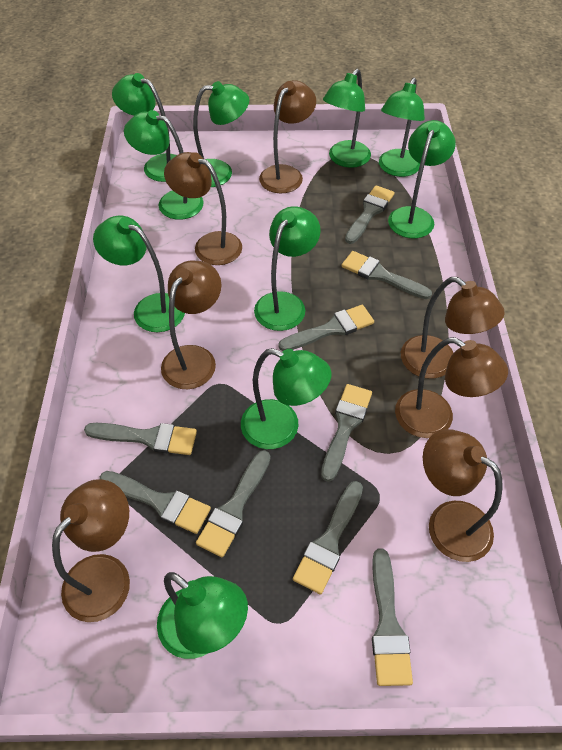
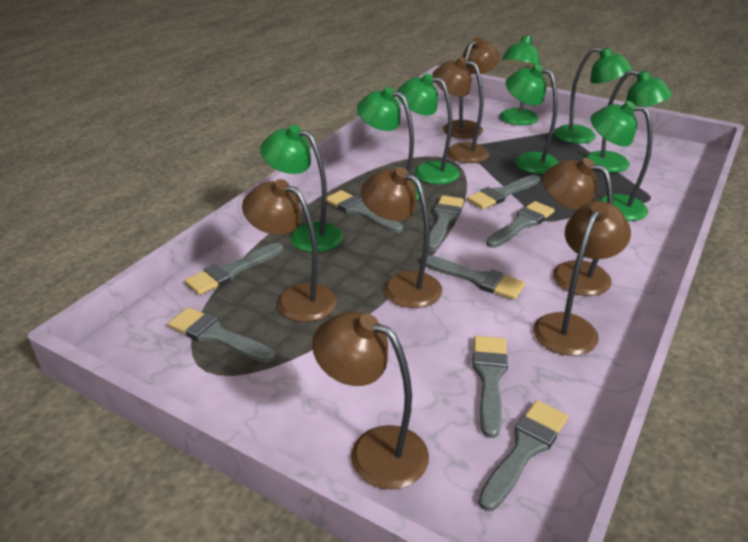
green lamp: [93,215,185,332] [112,73,177,182] [124,110,204,220] [157,572,248,659] [193,81,249,187] [241,348,331,449] [254,206,321,331] [323,69,371,168] [379,78,425,177] [388,120,456,238] = 10 -> [260,125,343,252] [357,87,424,200] [397,73,460,184] [500,34,540,126] [506,65,559,174] [554,47,633,144] [585,70,673,173] [591,101,653,221] = 8

